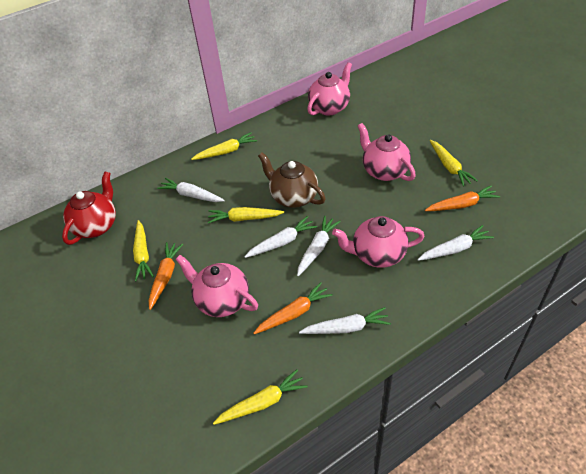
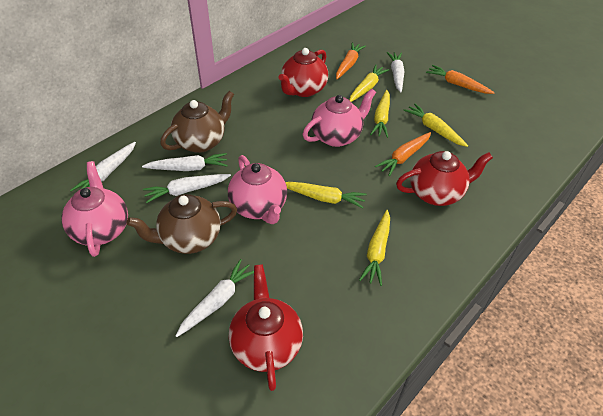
brown teapot: [258,152,326,208] = 1 -> [126,194,237,254] [160,91,234,153] = 2
pink teapot: [175,255,258,317] [307,62,352,115] [332,216,425,268] [358,123,416,181] = 4 -> [62,161,128,257] [228,155,287,224] [303,89,376,147] = 3
red teapot: [62,172,116,245] = 1 -> [229,264,303,391] [278,48,328,97] [396,151,493,206] = 3

